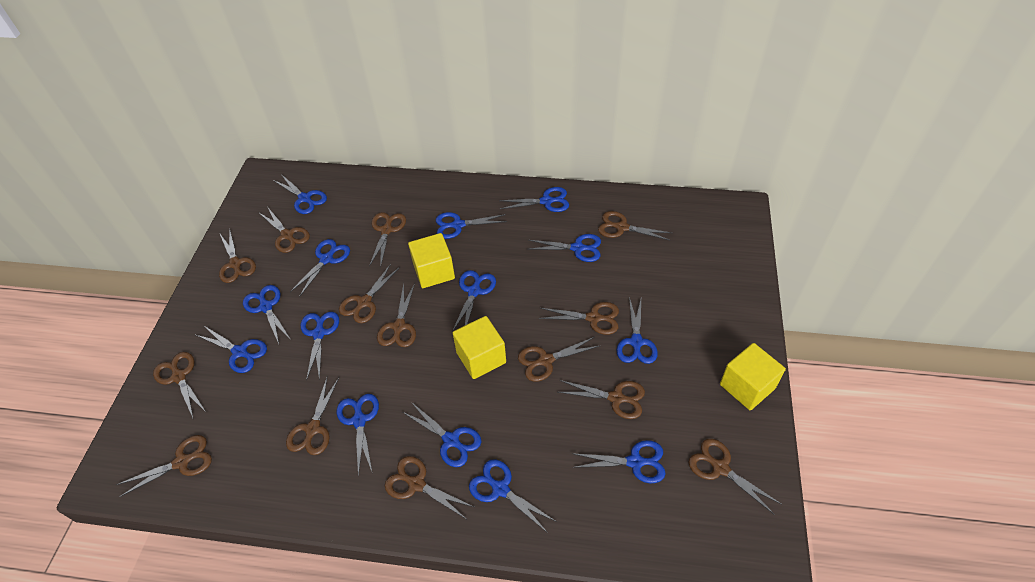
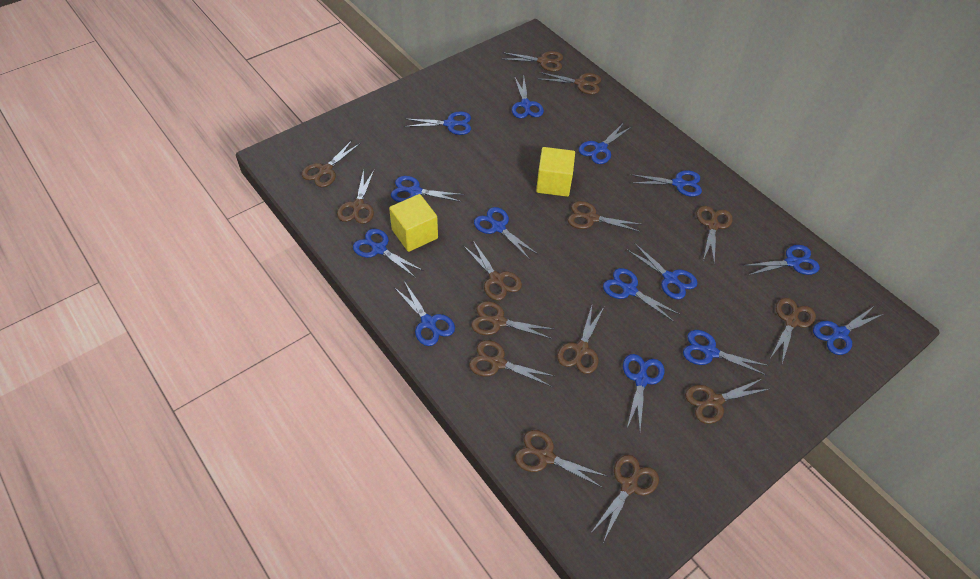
yellow cube: [408,233,455,288] [453,316,506,379] [720,343,786,410] = 3 -> [389,194,438,252] [536,147,575,197] = 2

